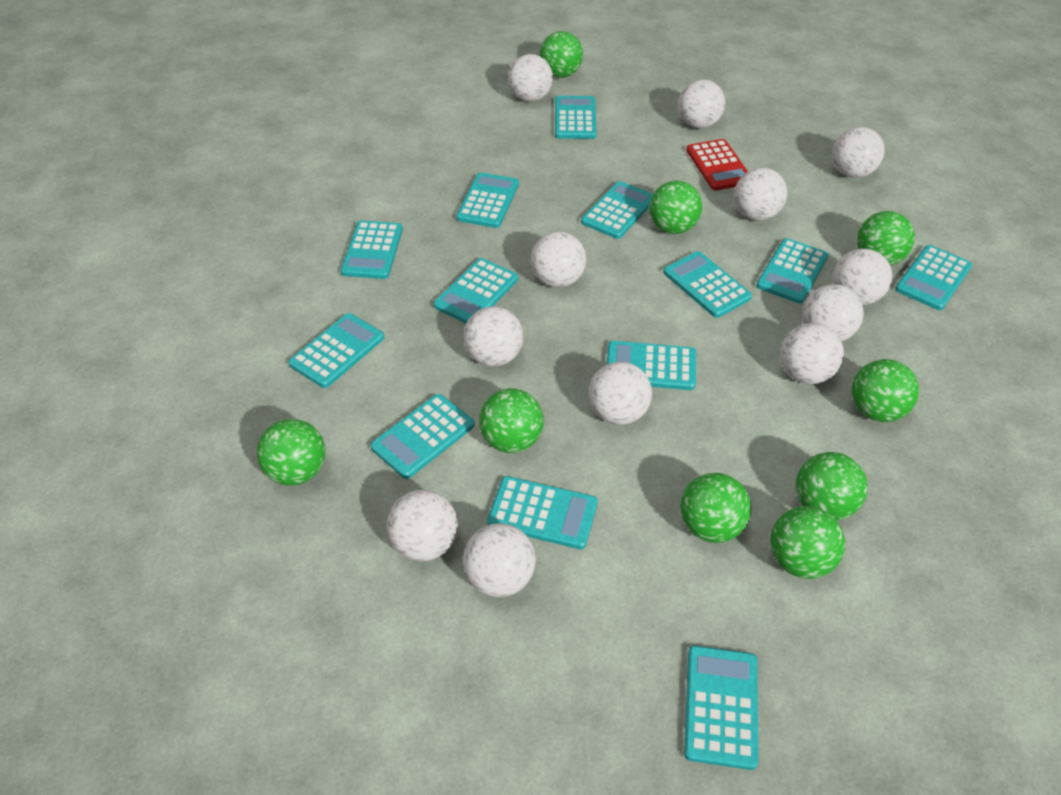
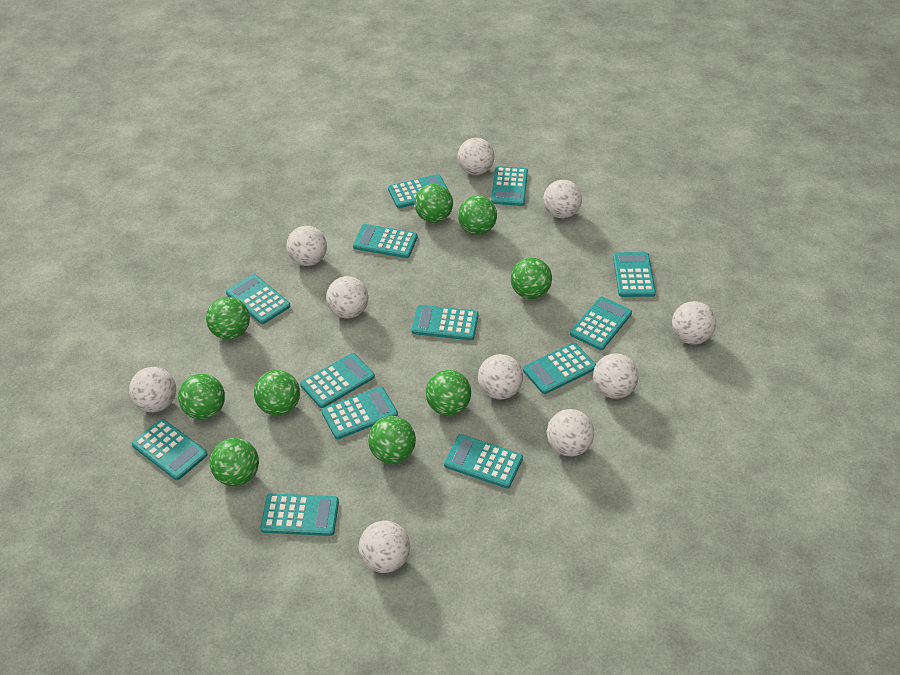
red calculator: [686,139,748,191] = 1 -> none = 0
white ball: [387,490,458,561] [463,523,536,597] [464,306,523,366] [508,54,553,102] [531,231,586,287] [589,362,652,425] [678,80,725,128] [734,167,787,221] [780,323,844,384] [802,284,864,341] [832,127,885,178] [832,249,892,306] = 12 -> [129,367,176,412] [286,226,327,266] [326,276,369,318] [359,521,410,573] [458,138,494,175] [478,354,523,399] [543,180,582,218] [547,409,594,456] [593,353,639,399] [672,301,716,344] = 10

